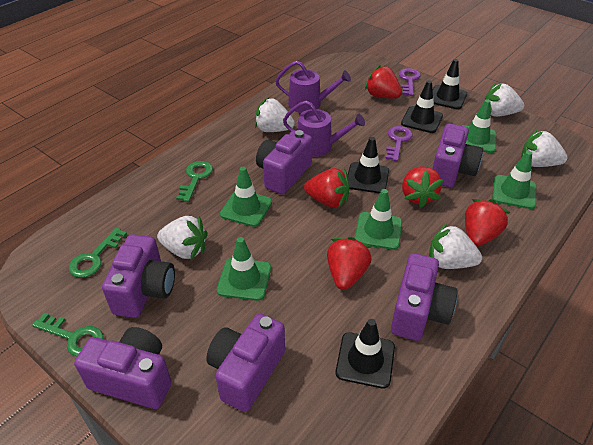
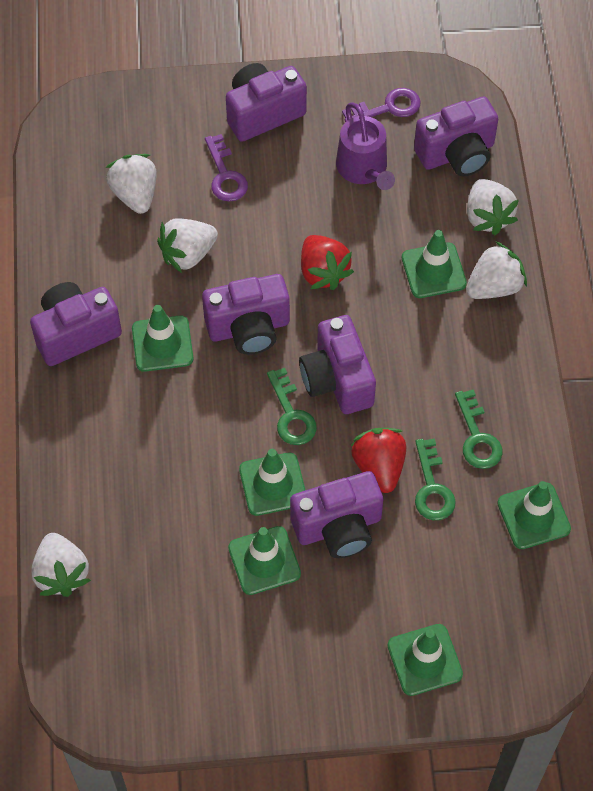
black traffic cone: [336,319,395,389] [347,137,389,194] [401,80,443,133] [433,59,467,109] = 4 -> none = 0
green traffic cone: [217,237,271,301] [220,167,272,227] [355,189,402,250] [462,99,496,153] [492,151,536,209] = 5 -> [132,305,193,372] [228,526,301,595] [239,449,305,516] [387,624,463,696] [402,230,467,298] [497,481,571,549] = 6
purple watering can: [275,61,351,113] [283,101,365,157] = 2 -> [336,102,395,190] = 1
red strawberry: [304,168,350,208] [327,237,372,290] [365,65,402,99] [402,166,443,208] [465,199,510,247] = 5 -> [301,235,354,290] [351,428,406,493] = 2

